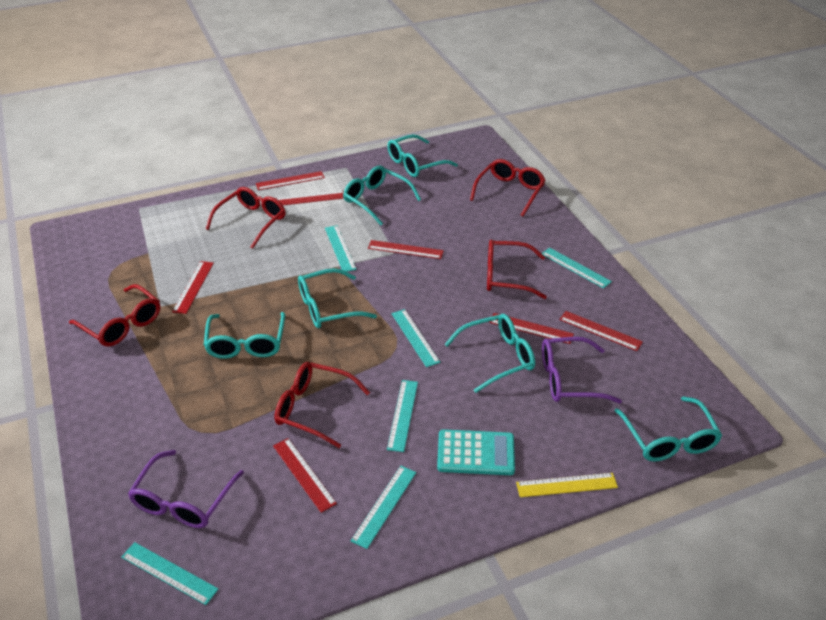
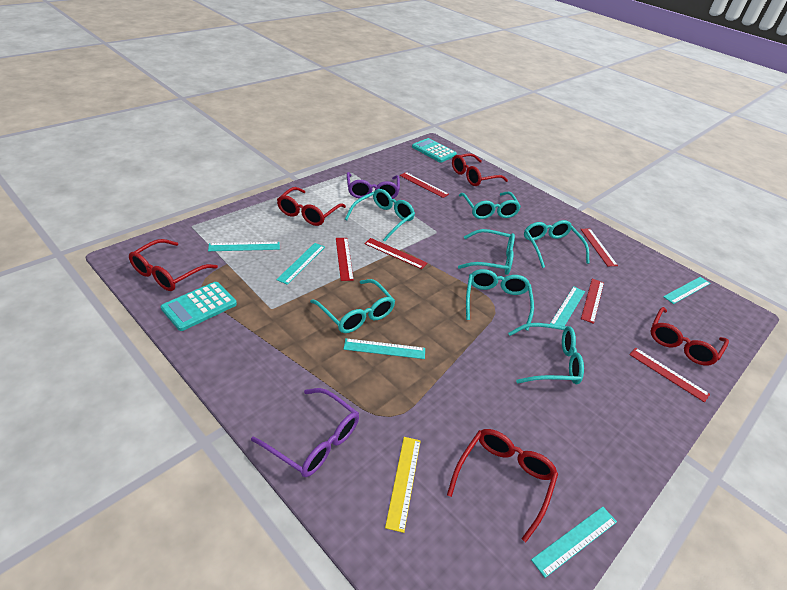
red ruler: [172,261,214,314] [256,171,325,190] [273,438,337,513] [275,191,344,205] [368,240,444,259] [489,313,574,344] [559,311,643,351] = 7 -> [336,238,354,281] [364,238,427,269] [400,172,449,198] [581,229,618,266] [581,278,604,324] [629,348,710,402] = 6
turquoise calculator: [437,429,515,475] = 1 -> [161,282,237,331] [412,138,457,163] = 2
turquoise glasses: [204,312,285,359] [298,268,377,328] [343,166,421,225] [387,134,458,177] [445,314,535,393] [615,396,722,461] = 6 -> [310,279,395,333] [345,189,415,242] [458,229,515,275] [459,192,521,219] [466,269,534,331] [508,323,584,385] [524,220,589,268] = 7

